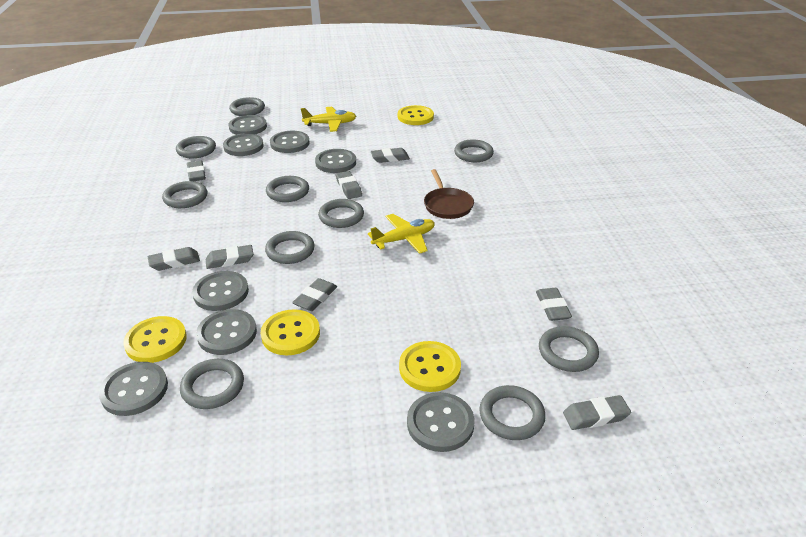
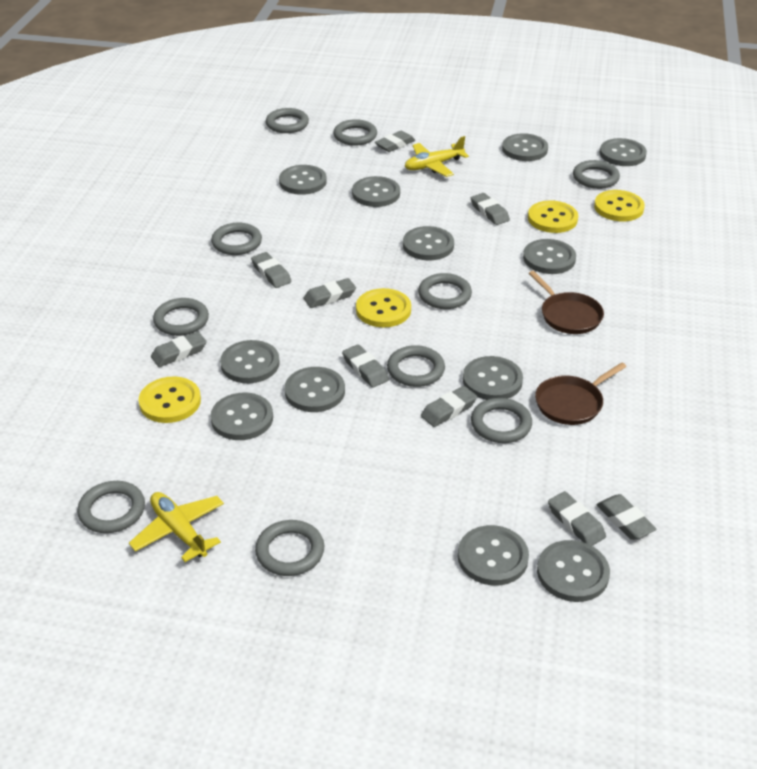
brown pan: [424,169,474,219] = 1 -> [528,271,604,334] [535,362,626,425] = 2
grey button: [99,362,168,416] [192,271,249,311] [196,309,257,355] [223,133,264,156] [228,115,267,135] [270,131,310,153] [315,149,356,173] [407,392,475,452] = 8 -> [210,393,273,440] [220,340,280,383] [279,165,327,195] [285,367,345,412] [352,176,400,207] [403,226,454,260] [458,525,529,586] [463,356,523,400] [502,133,548,161] [523,239,576,274] [537,540,610,602] [600,138,647,166] = 12
grey eraser: [148,247,200,271] [187,160,206,181] [206,245,253,269] [292,278,337,311] [336,171,362,199] [371,148,410,163] [536,288,572,321] [563,395,631,430] = 8 -> [151,332,207,367] [251,252,292,288] [304,278,356,308] [342,344,389,388] [375,131,415,152] [421,386,477,427] [471,193,510,225] [548,491,606,546] [597,494,656,540] = 9

